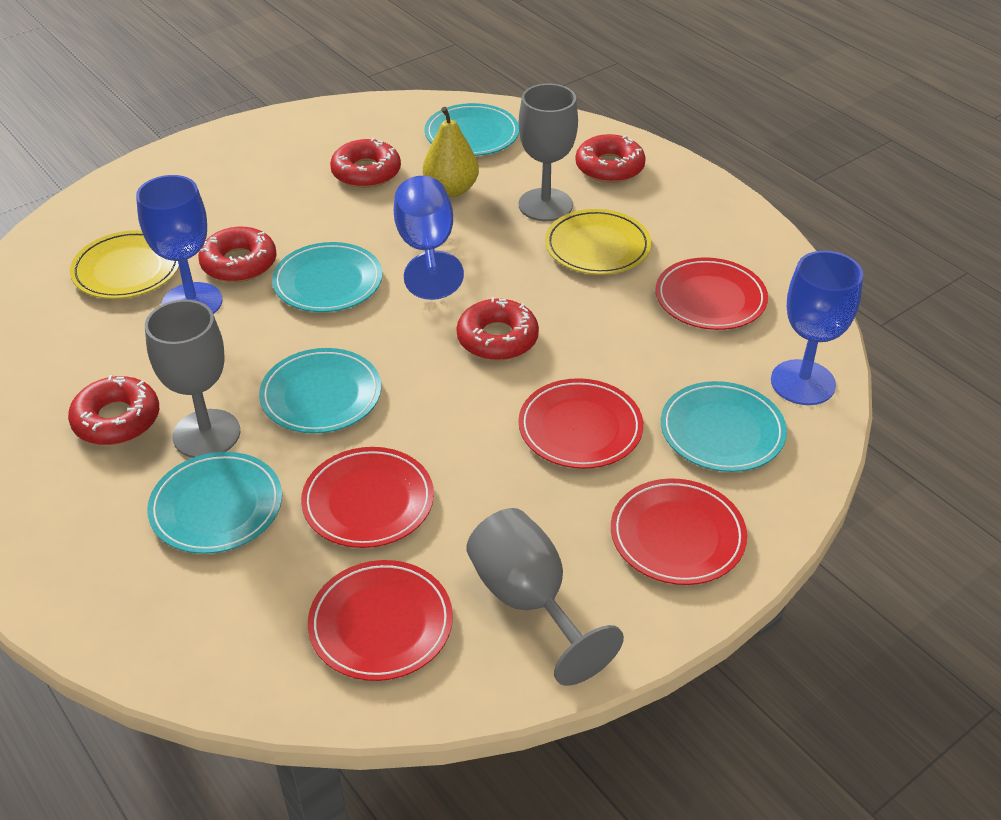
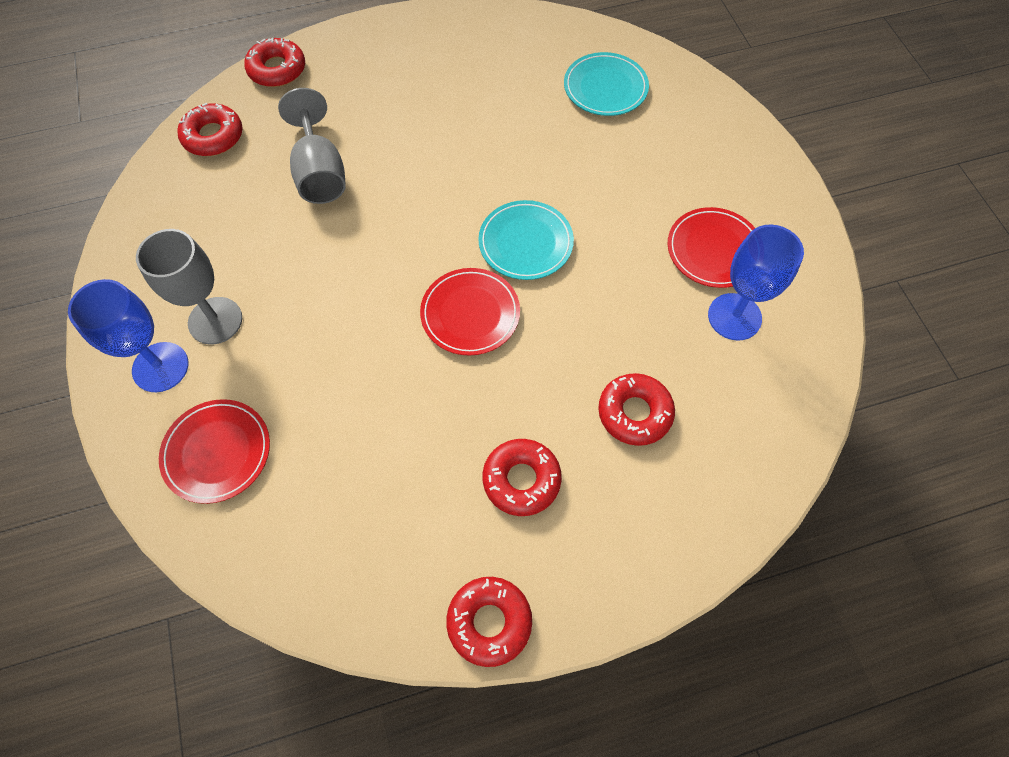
blue goblet: [136,175,222,314] [394,176,464,300] [771,251,863,405] = 3 -> [68,279,189,392] [708,225,804,341] = 2
grey goblet: [145,300,240,458] [466,508,624,686] [519,84,578,221] = 3 -> [136,229,242,344] [278,88,346,204] = 2
red plate: [301,447,434,548] [308,560,453,681] [518,378,643,469] [611,478,747,585] [656,257,768,330] = 5 -> [159,399,270,504] [420,268,520,356] [668,207,755,288] = 3
turquoise plate: [147,452,282,554] [259,348,381,433] [272,242,382,312] [424,103,519,156] [661,381,787,472] = 5 -> [478,200,574,280] [564,52,649,116] = 2
yellow pear: [423,107,479,197] = 1 -> none = 0
yellow plate: [70,230,179,299] [545,209,651,275] = 2 -> none = 0

